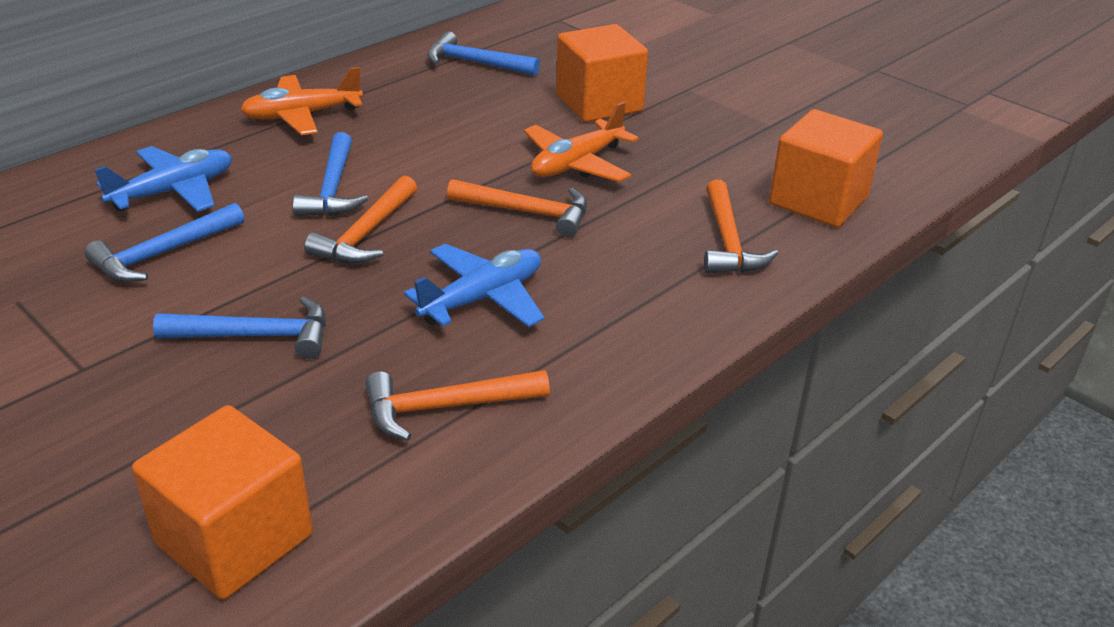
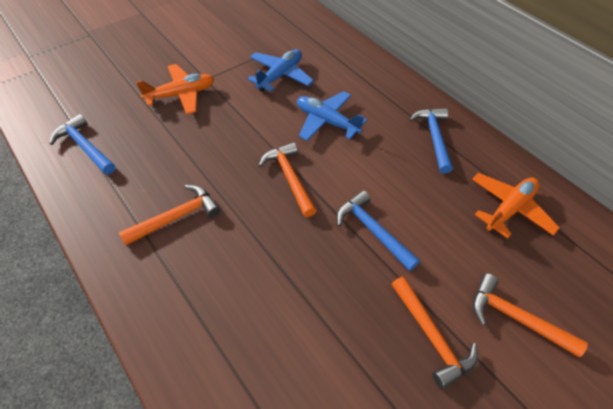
blue hammer: [85,203,244,282] [153,296,326,359] [293,132,368,217] [427,31,540,76] = 4 -> [49,114,116,175] [337,190,420,271] [409,108,453,173] = 3
orange cube: [132,405,313,600] [556,24,648,122] [769,109,883,227] = 3 -> none = 0

